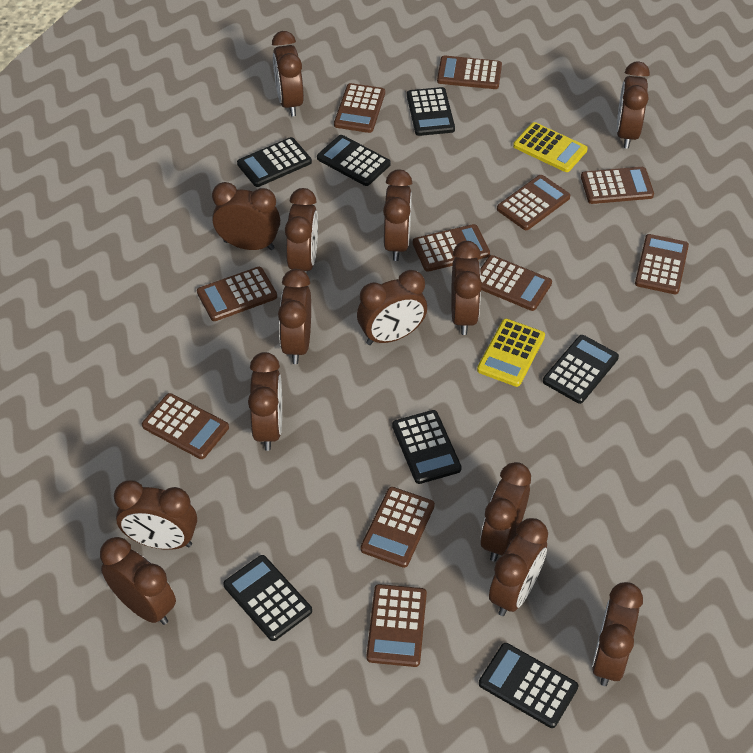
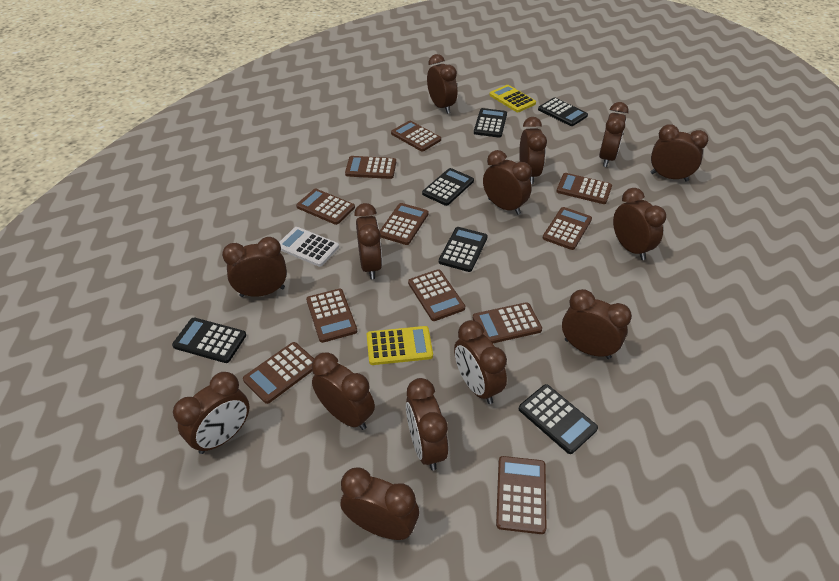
black calculator: [223,555,312,641] [237,137,312,187] [317,135,391,186] [392,410,462,484] [407,87,455,136] [479,643,578,728] [543,335,619,404] = 7 -> [172,318,246,363] [422,168,474,206] [439,227,488,272] [474,108,507,138] [519,384,598,454] [538,98,588,126] = 6
white calculator: none = 0 -> [279,227,339,267] = 1

